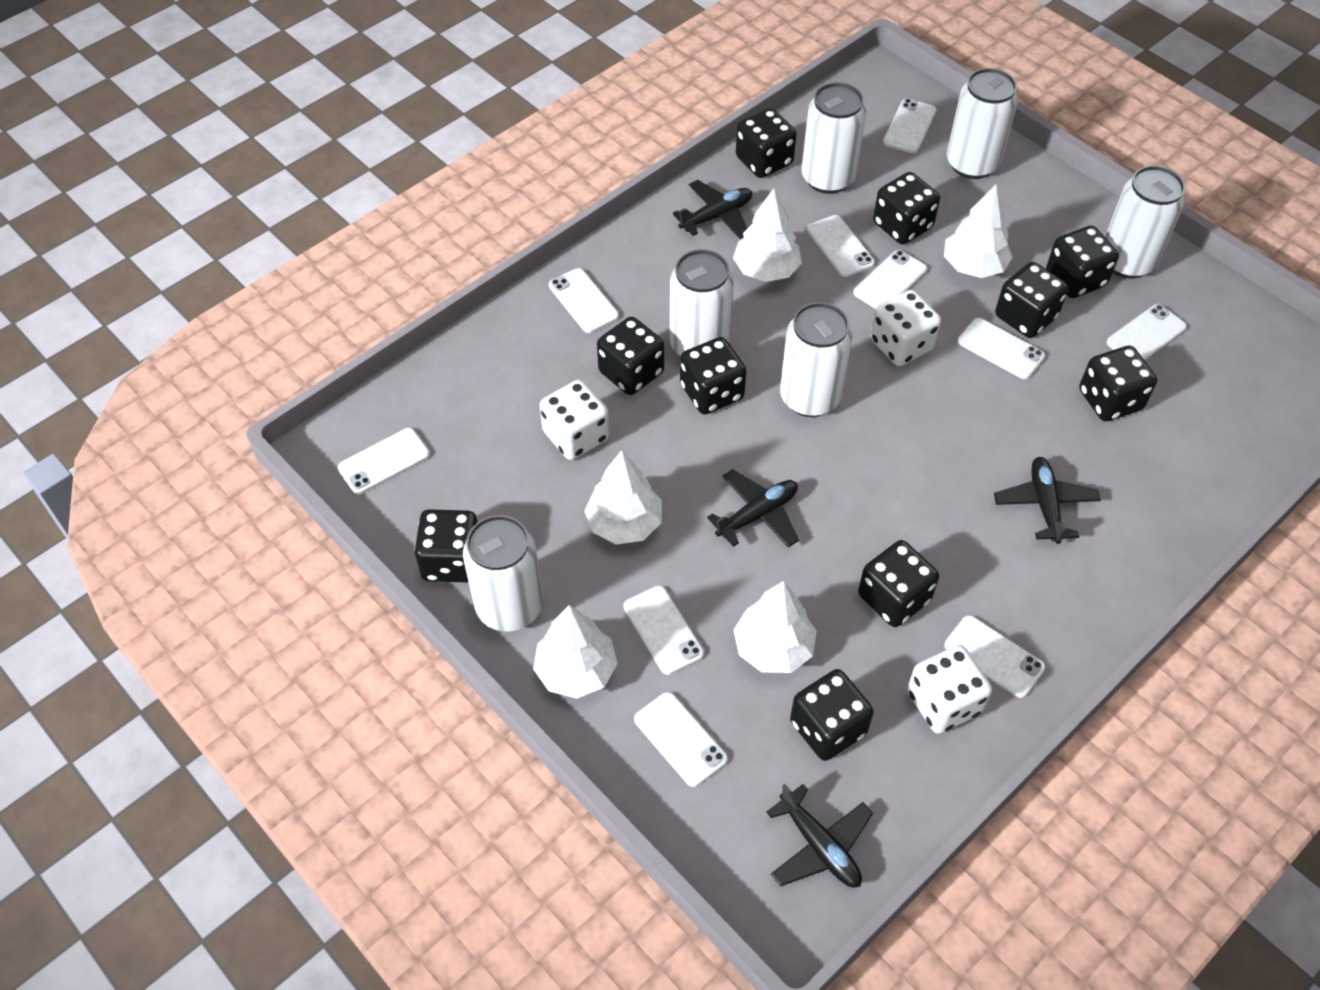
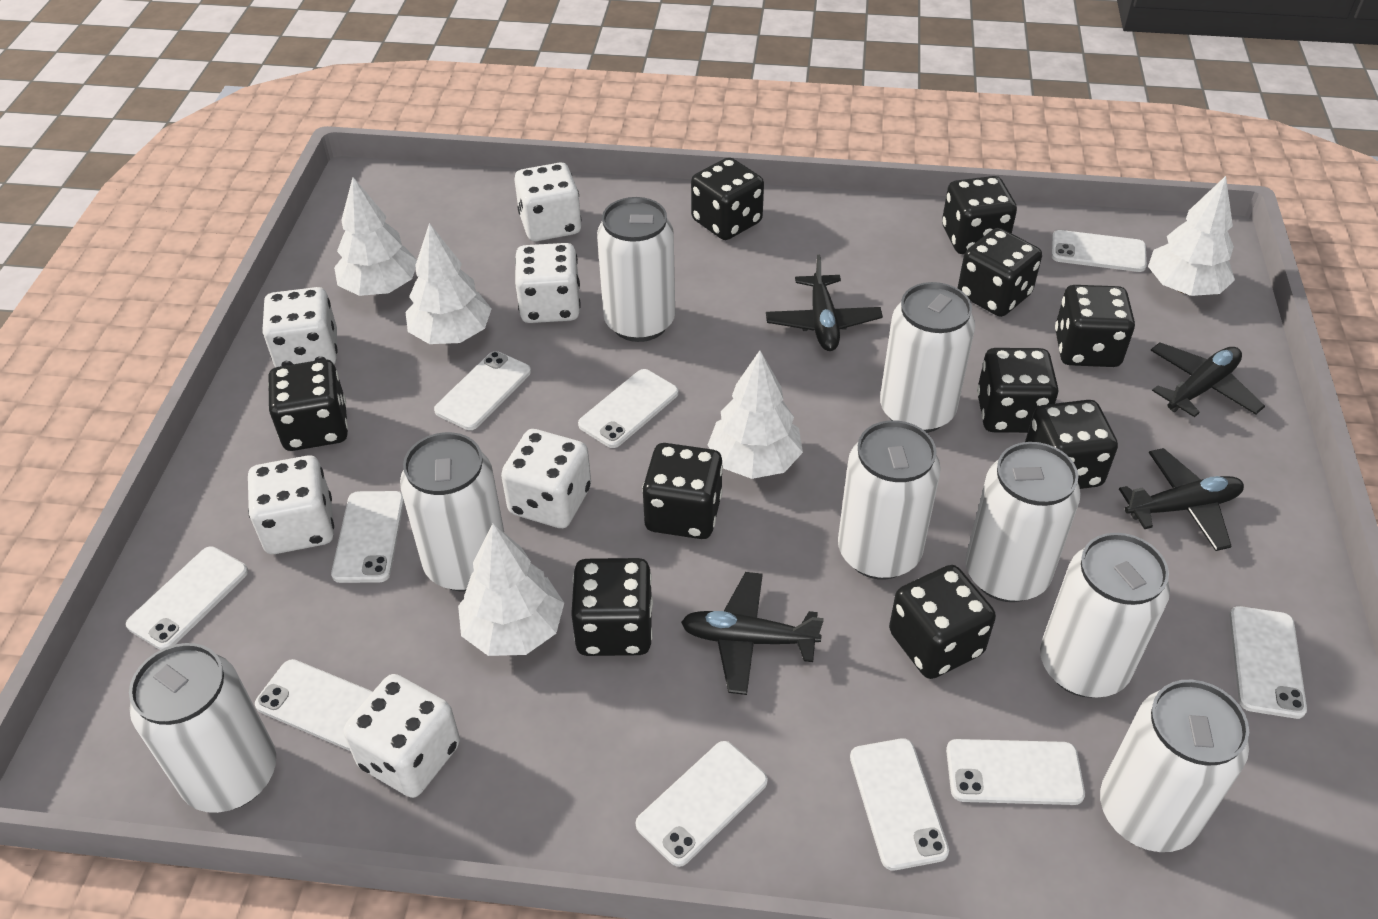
white can: [463,515,543,631] [670,249,734,356] [780,302,852,417] [801,82,866,194] [947,68,1018,179] [1105,165,1185,279] = 6 -> [129,643,276,813] [400,432,504,591] [597,197,675,342] [838,420,941,580] [880,282,975,433] [965,442,1081,602] [1040,533,1170,698] [1100,680,1249,852] = 8
white dice: [540,379,610,460] [870,290,941,366] [907,645,992,734] = 3 -> [248,455,334,554] [262,287,338,367] [344,674,460,798] [501,429,591,528] [514,163,581,241] [515,243,581,323] = 6

